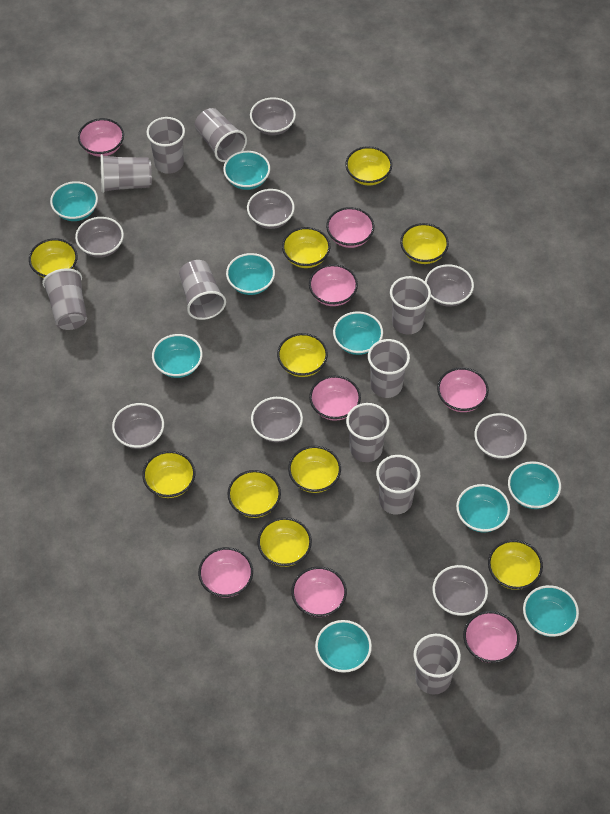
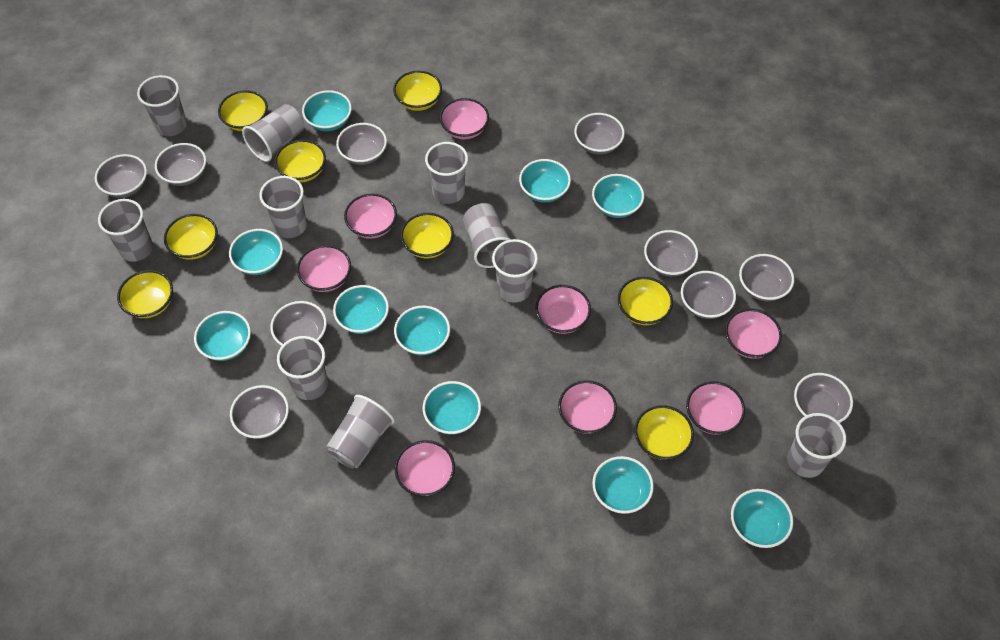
grey bowl: [75,217,124,258] [112,403,164,449] [247,189,295,229] [250,97,296,135] [251,397,303,442] [425,264,474,307] [433,565,488,616] [474,413,527,460] = 8 -> [95,154,147,198] [155,143,206,186] [230,385,289,439] [270,301,327,346] [336,123,387,165] [574,113,625,155] [644,230,698,277] [681,271,736,319] [739,254,794,301] [794,373,853,423] = 10
turquoise bowl: [50,181,98,221] [152,334,203,378] [223,151,270,190] [226,253,275,295] [315,620,372,673] [333,311,383,355] [456,484,510,532] [508,461,561,509] [523,585,579,637] = 9 -> [194,311,251,361] [229,229,283,275] [302,90,352,131] [333,285,389,334] [394,306,450,355] [423,381,481,435] [519,159,571,203] [592,174,644,218] [592,456,654,514] [731,489,793,548] = 10
yellow bowl: [29,238,78,278] [142,451,195,498] [227,470,281,518] [257,517,312,567] [277,333,328,377] [282,227,330,268] [288,446,341,493] [345,146,392,185] [400,223,449,264] [488,540,543,590] = 10 -> [117,270,173,318] [164,214,218,260] [218,90,268,131] [275,140,326,183] [393,71,442,111] [400,213,454,259] [618,277,673,325] [635,405,694,460] = 8

